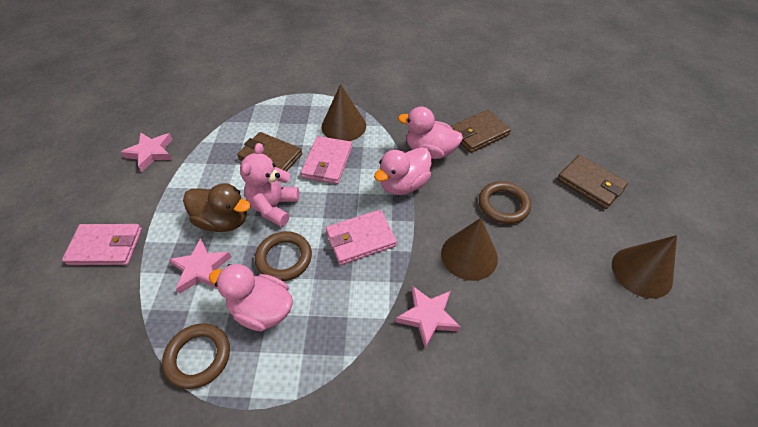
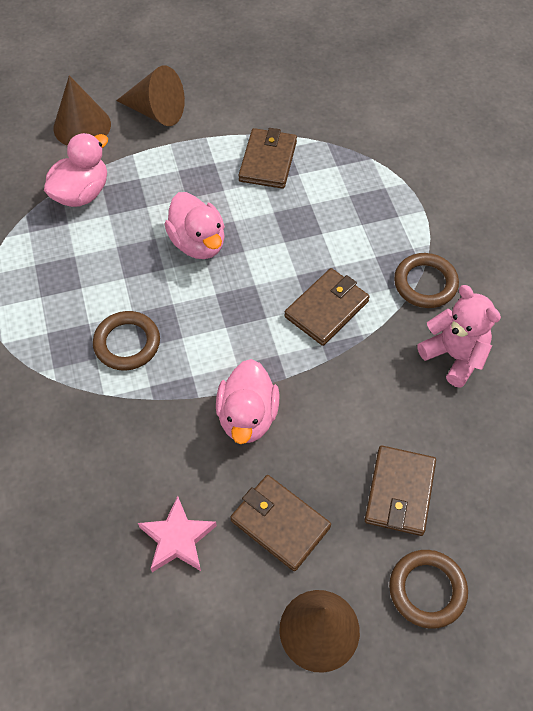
brown duck: [183,183,250,232] = 1 -> none = 0
brown wallet: [237,132,302,171] [451,110,511,153] [557,155,628,209] = 3 -> [230,475,331,571] [239,128,297,189] [284,268,370,346] [365,445,436,536] = 4
pink star: [121,133,173,172] [169,238,231,294] [396,286,461,349] = 3 -> [138,496,217,572] = 1
pink wallet: [62,224,142,265] [301,136,352,184] [326,210,397,265] = 3 -> none = 0

